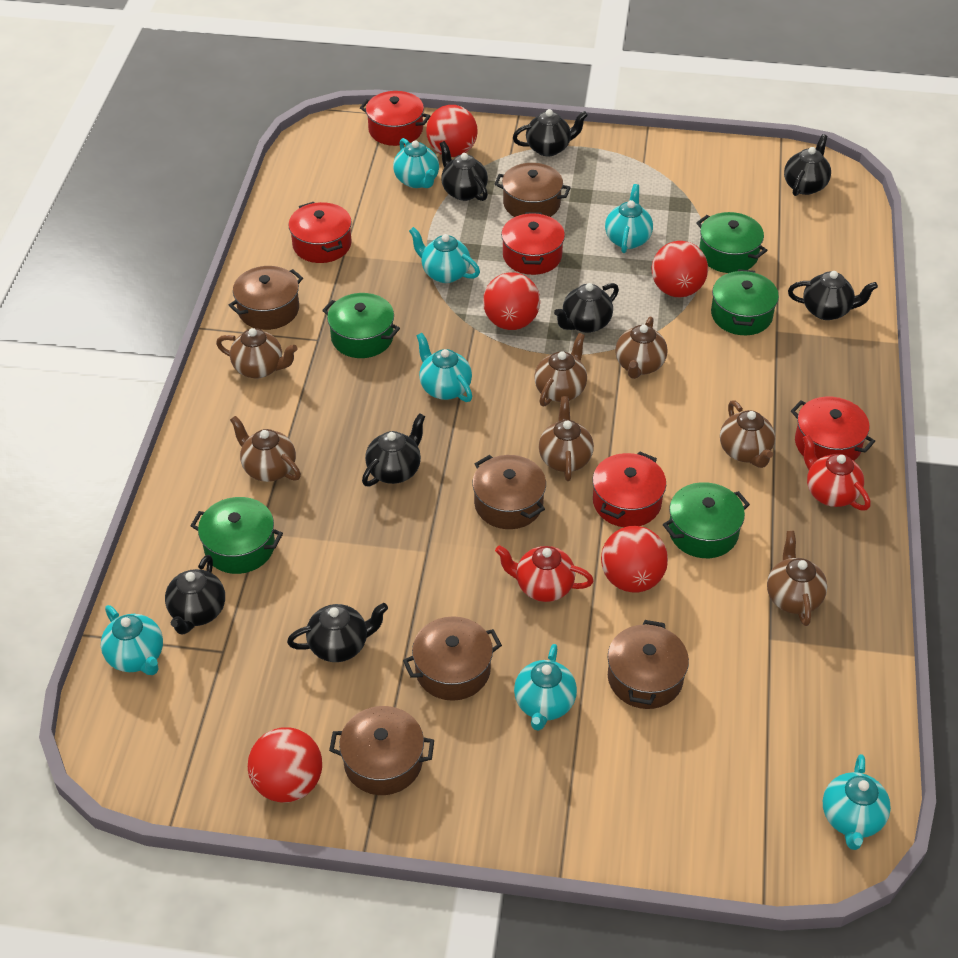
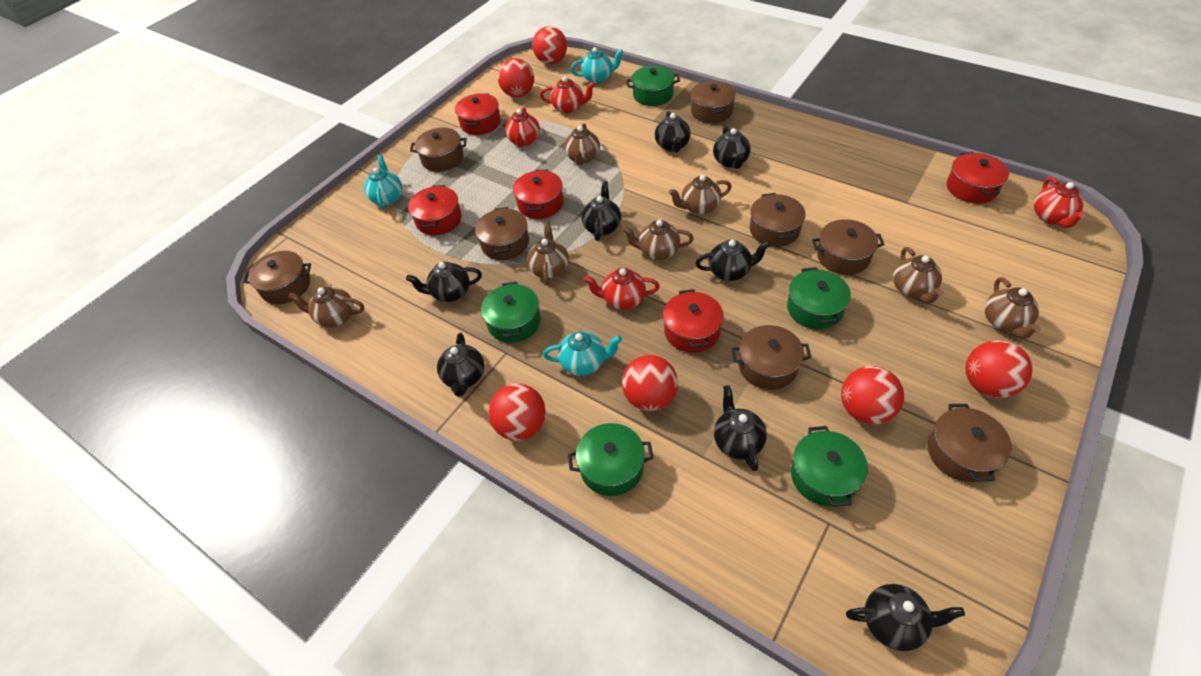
brown pot: [229,266,303,330] [329,706,434,795] [403,616,502,701] [472,455,546,529] [495,163,571,217] [608,620,689,709] = 6 -> [243,251,311,304] [410,128,467,172] [475,207,529,260] [690,80,736,123] [731,325,812,390] [750,193,805,247] [812,219,885,275] [928,404,1012,482] = 8
red ball: [248,727,322,803] [426,105,478,157] [483,272,540,330] [601,526,668,593] [651,241,708,297] = 5 -> [488,384,546,441] [498,58,534,97] [532,26,567,64] [622,355,678,411] [841,366,904,424] [965,340,1032,398] = 6
red teapot: [495,545,594,602] [803,435,871,510] = 2 -> [505,107,540,147] [540,77,595,113] [584,268,660,310] [1034,177,1085,228] = 4
turquoise teapot: [101,605,163,675] [393,138,439,188] [409,227,480,283] [416,333,472,402] [514,644,577,731] [605,184,653,253] [823,754,891,850] = 7 -> [364,155,402,209] [543,331,622,376] [571,47,623,84] = 3

